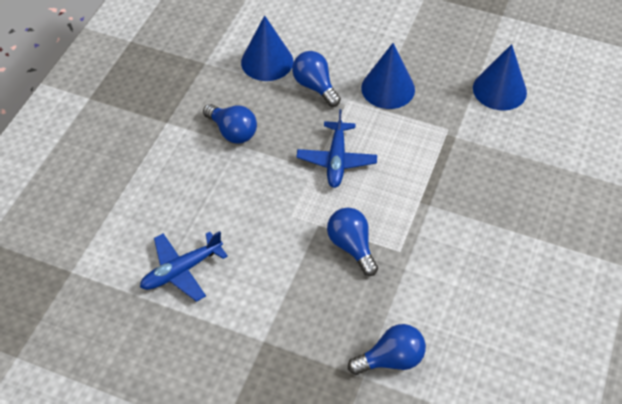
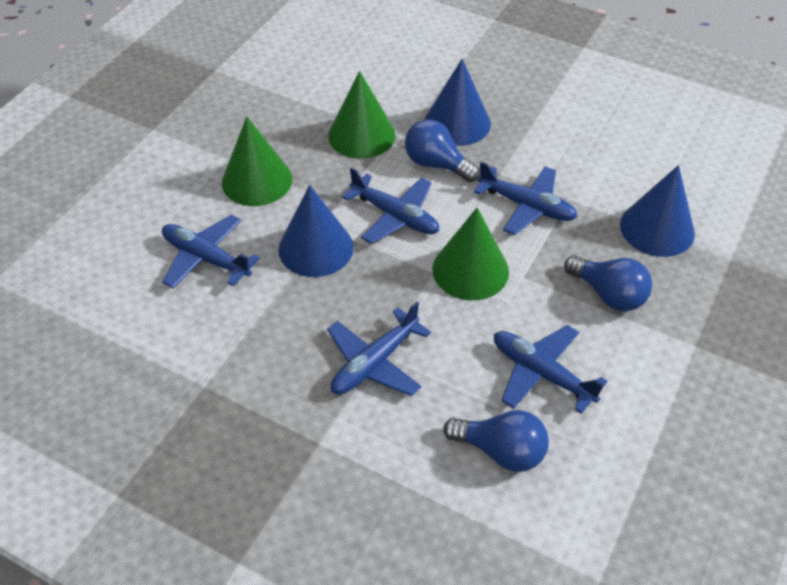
blue light bulb: [203,104,257,144] [292,51,341,107] [327,208,378,276] [348,324,426,375] = 4 -> [405,119,480,182] [443,410,549,472] [564,255,652,311] = 3
blue plane: [140,231,228,302] [296,109,377,188] = 2 -> [162,215,260,288] [327,302,431,396] [342,167,439,244] [474,161,578,235] [494,325,607,414] = 5
green cone: none = 0 -> [222,117,292,206] [328,71,395,159] [432,208,509,300] = 3

